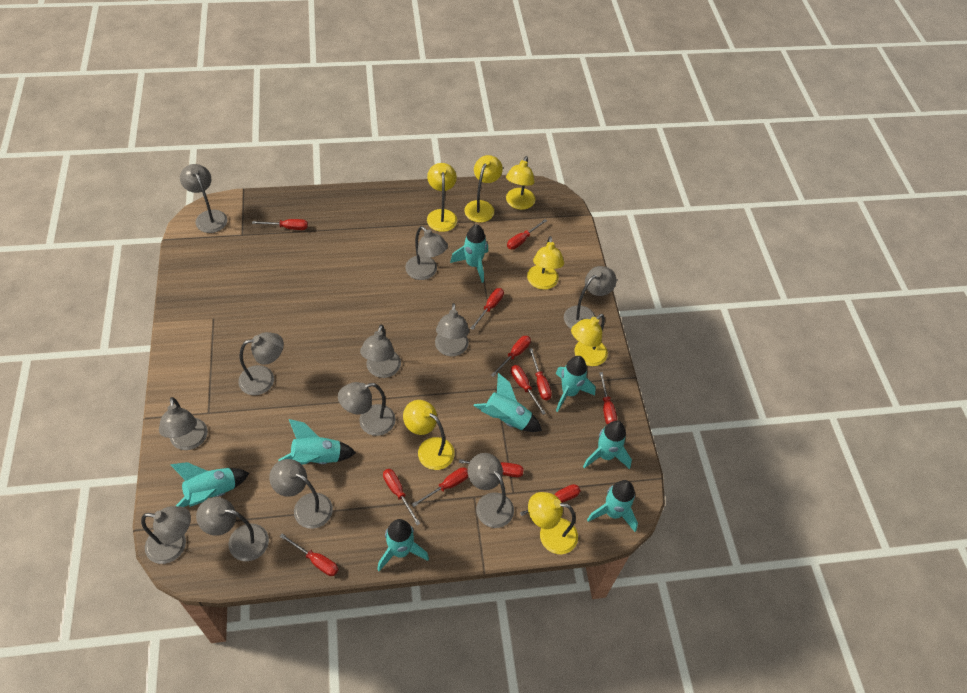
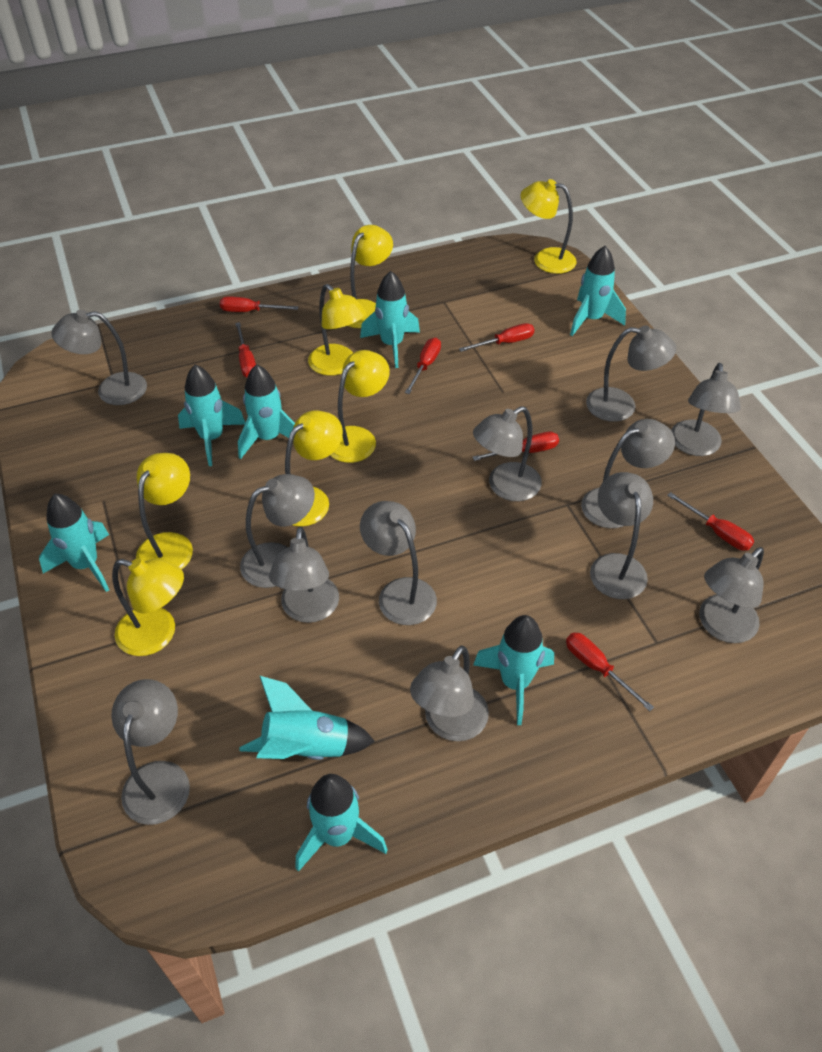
red screwdriver: [252,219,308,230] [279,533,338,576] [383,469,420,525] [412,467,468,507] [459,459,524,477] [470,288,504,330] [491,336,531,377] [507,219,547,250] [511,365,546,415] [520,484,581,516] [529,348,552,400] [599,372,617,424] = 12 -> [220,296,298,312] [235,322,256,377] [405,338,441,394] [459,323,534,352] [472,431,559,461] [566,632,654,711] [667,492,754,551] = 7

